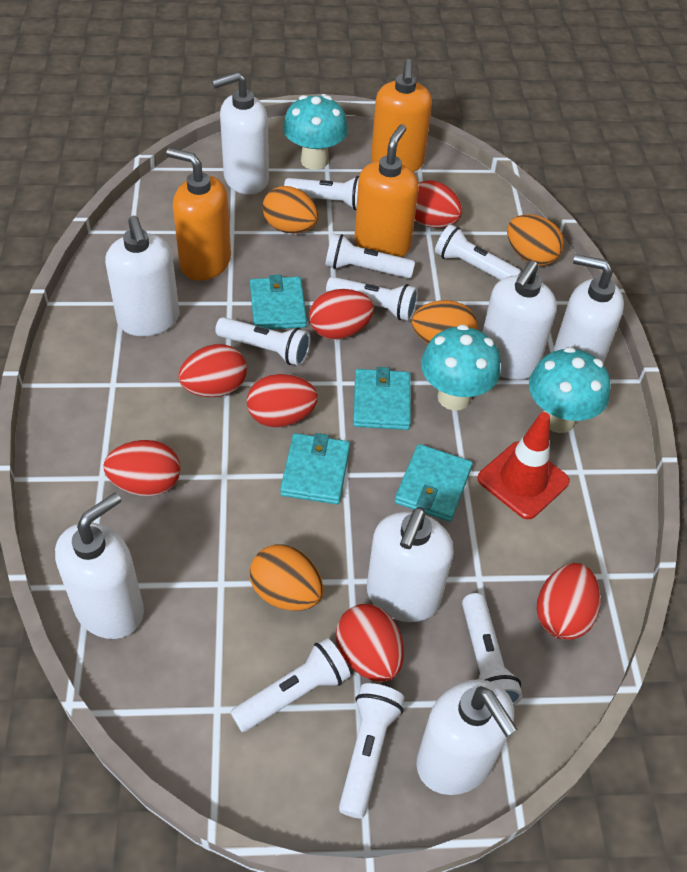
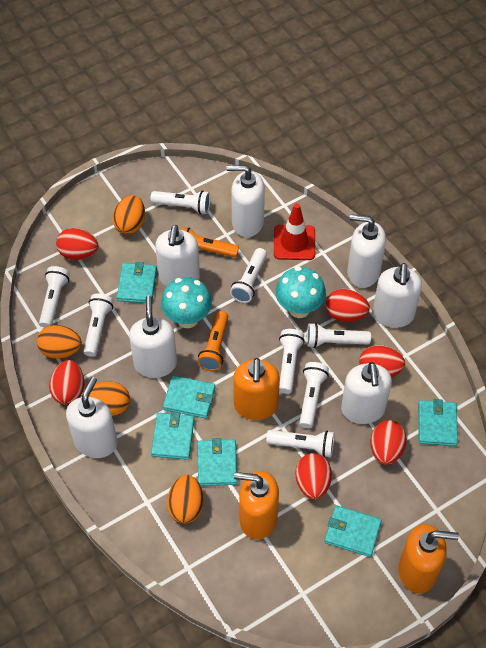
orange flashlight: none = 0 -> [181,227,239,257] [198,311,228,371] = 2
red egg: [103,440,181,496] [178,344,247,397] [247,374,318,427] [309,289,374,340] [336,604,404,682] [415,180,462,228] [537,563,601,640] = 7 -> [49,360,84,405] [56,228,98,260] [296,453,332,500] [326,289,370,322] [359,345,405,377] [370,420,407,465] = 6
turquoise mushroom: [283,95,348,170] [421,324,501,411] [529,347,610,433] = 3 -> [161,277,212,328] [275,266,326,318] = 2
turquoise wallet: [250,275,307,329] [280,433,350,504] [353,367,411,430] [395,444,473,522] = 4 -> [117,262,157,303] [151,412,195,460] [163,375,216,419] [197,438,237,486] [324,505,382,557] [418,399,458,446] = 6

